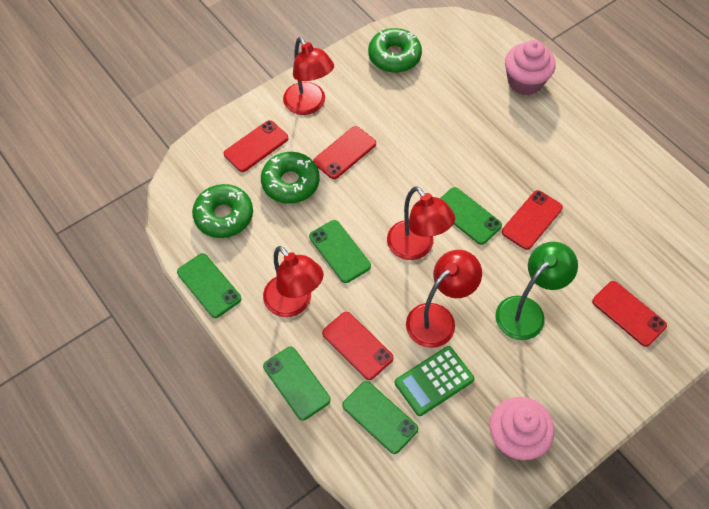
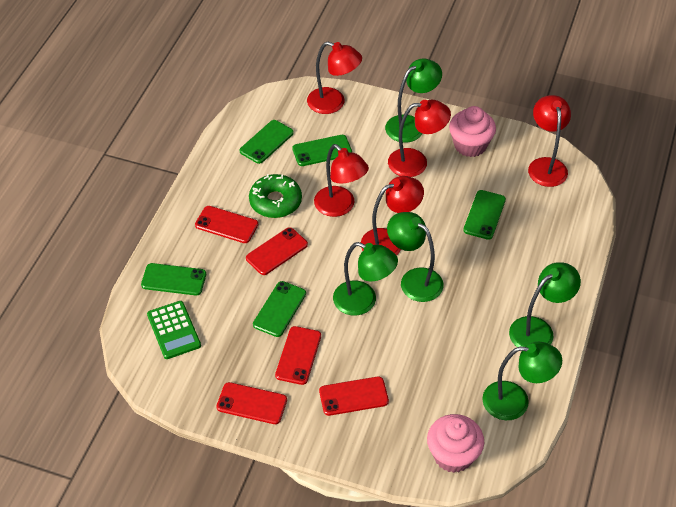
green donut: [192,184,253,238] [261,152,320,204] [368,28,422,73] = 3 -> [249,174,302,218] = 1
green lamp: [495,242,578,340] = 1 -> [333,242,398,316] [385,58,442,143] [387,212,443,302] [482,342,562,420] [509,262,581,347] = 5
red lamp: [263,246,324,317] [283,37,334,115] [387,186,455,260] [406,250,482,348] = 4 -> [307,42,362,114] [314,144,369,217] [361,176,424,256] [388,100,451,177] [528,95,571,187] = 5

